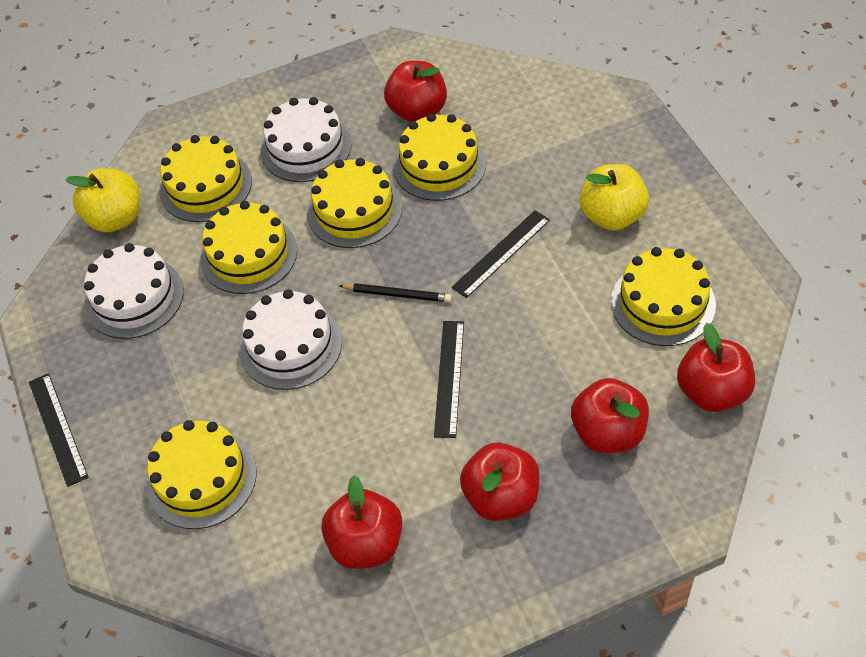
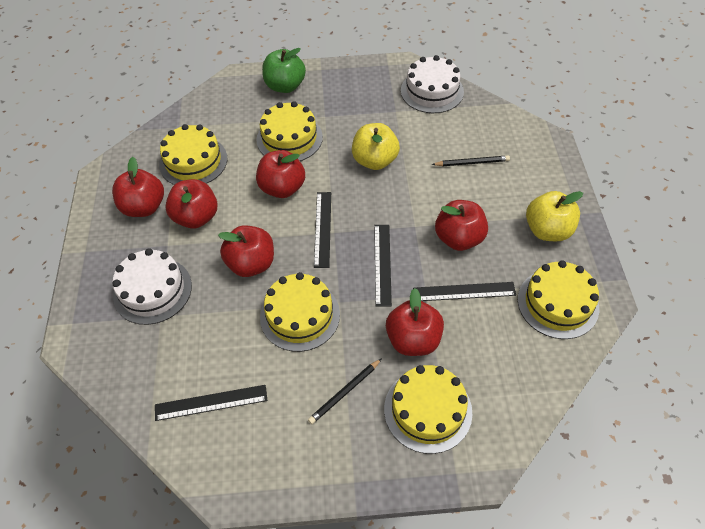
black pencil: [339,283,452,302] = 1 -> [308,358,382,424] [432,156,510,166] = 2
black ruler: [29,373,88,487] [434,321,464,438] [452,210,550,298] = 3 -> [155,385,268,421] [314,192,331,268] [374,225,392,307] [413,282,516,301] = 4
green apple: none = 0 -> [262,48,306,93] = 1
red apple: [321,475,402,569] [384,61,447,122] [460,442,539,521] [571,378,649,453] [677,323,755,412] = 5 -> [112,157,164,217] [165,179,218,229] [218,225,274,277] [256,150,305,198] [386,288,444,356] [435,200,488,251] = 6
white cake: [84,243,184,339] [239,289,342,390] [260,97,352,182] = 3 -> [112,248,192,325] [401,55,464,113] = 2
yellow cake: [146,420,257,529] [159,135,252,222] [200,201,297,294] [307,158,402,248] [393,113,486,201] [611,247,716,346] = 6 -> [159,124,228,185] [256,101,323,161] [260,272,340,352] [384,365,472,454] [518,260,599,339] = 5

